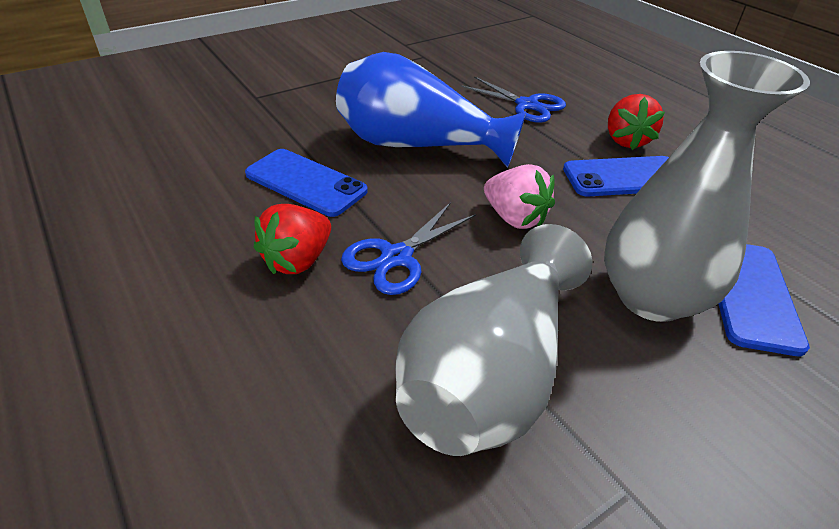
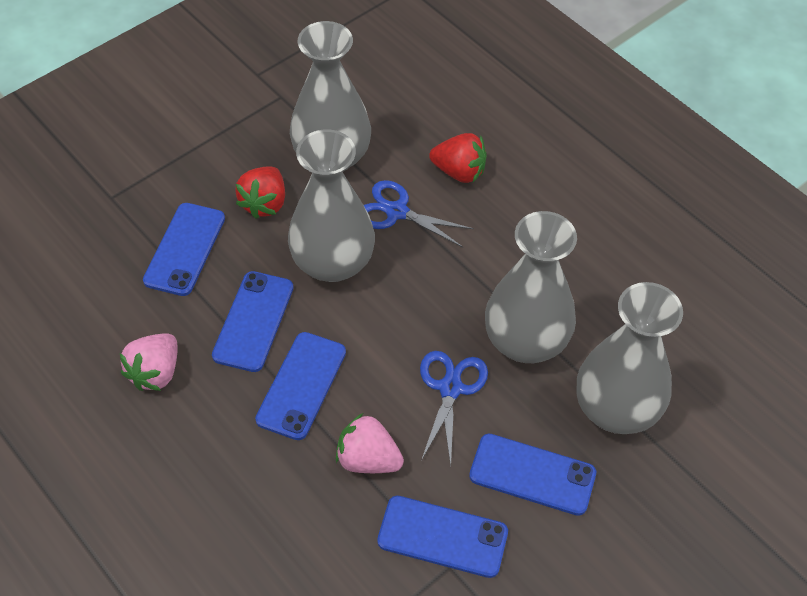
blue phone: [245,149,368,217] [563,156,669,197] [719,244,810,356] = 3 -> [143,203,225,296] [212,271,294,372] [255,332,346,440] [377,496,508,578] [469,434,596,516] = 5
blue vase: [336,52,526,168] = 1 -> none = 0
grey vase: [395,224,593,456] [604,51,810,322] = 2 -> [288,129,375,282] [290,21,371,172] [485,211,577,363] [576,282,683,434] = 4
pink strawberry: [484,164,555,229] = 1 -> [120,333,178,391] [336,413,404,473] = 2

